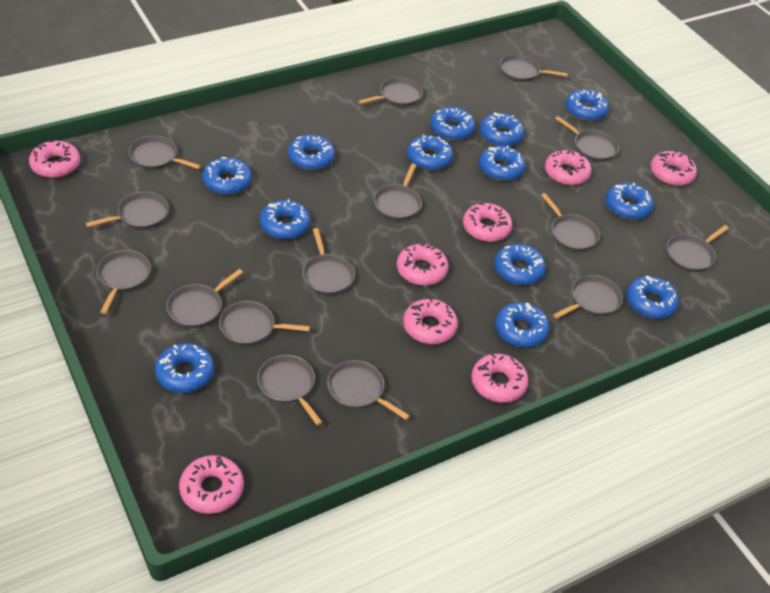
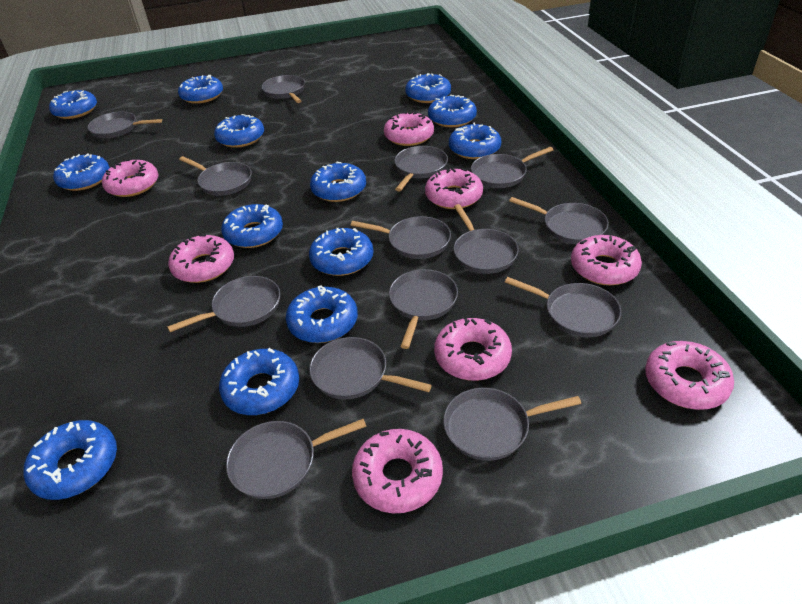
grey pan: [86,192,169,229] [96,250,151,314] [129,135,201,170] [166,269,243,328] [219,301,310,346] [257,355,322,425] [302,228,355,295] [327,360,410,420] [358,77,423,107] [373,164,422,221] [500,54,568,82] [541,193,600,251] [553,275,623,319] [555,116,619,162] [667,225,729,272] = 15 -> [87,111,162,138] [167,276,280,332] [179,156,252,196] [226,419,366,499] [261,75,305,103] [309,337,432,399] [351,216,451,259] [389,269,458,349] [394,146,448,192] [443,388,581,461] [453,204,519,274] [471,147,553,188] [505,277,621,337] [509,197,609,244] = 14

